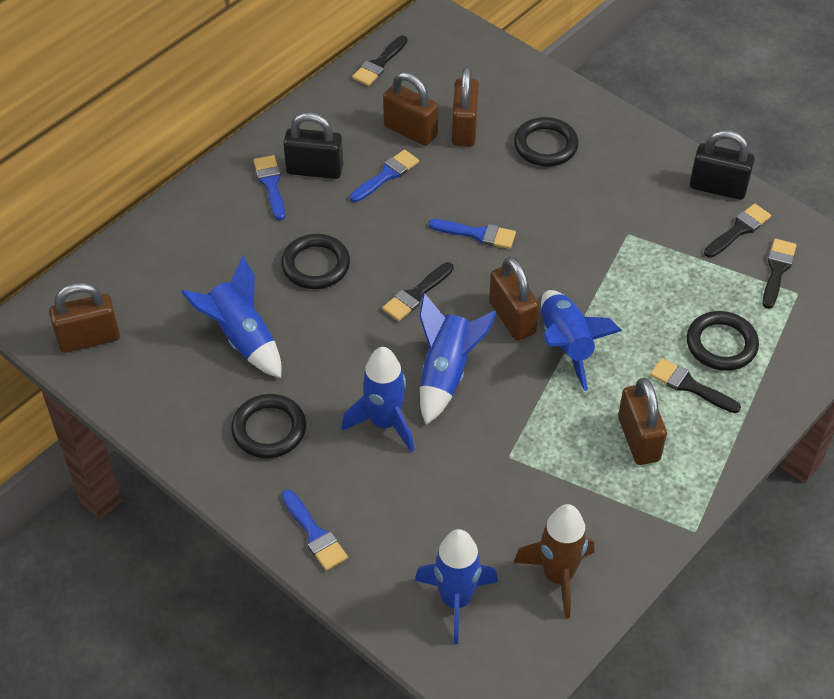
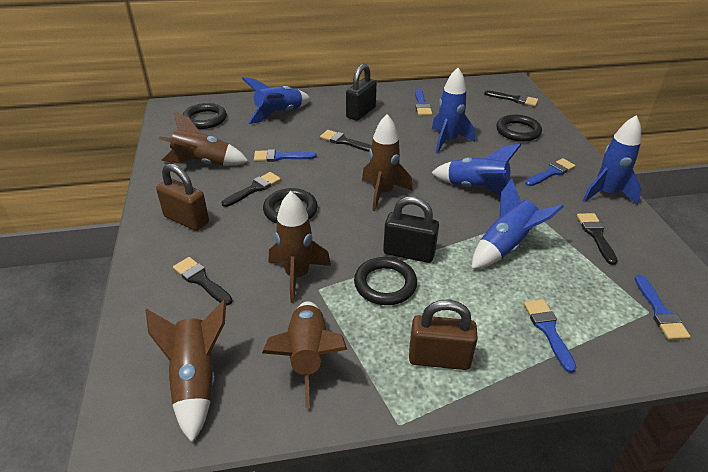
blue brush: [253,155,285,221] [282,489,348,571] [350,150,419,202] [428,219,516,249] = 4 -> [254,149,317,162] [415,89,432,116] [524,299,576,373] [525,158,576,186] [635,275,691,340] = 5
brown padlock: [49,282,120,353] [383,72,438,146] [452,67,479,146] [489,257,539,340] [618,378,667,465] = 5 -> [156,163,209,231] [409,300,478,370] = 2
brown rocket: [513,504,594,619] = 1 -> [146,300,226,443] [159,111,249,166] [262,301,347,408] [269,191,331,303] [362,114,413,211] = 5

